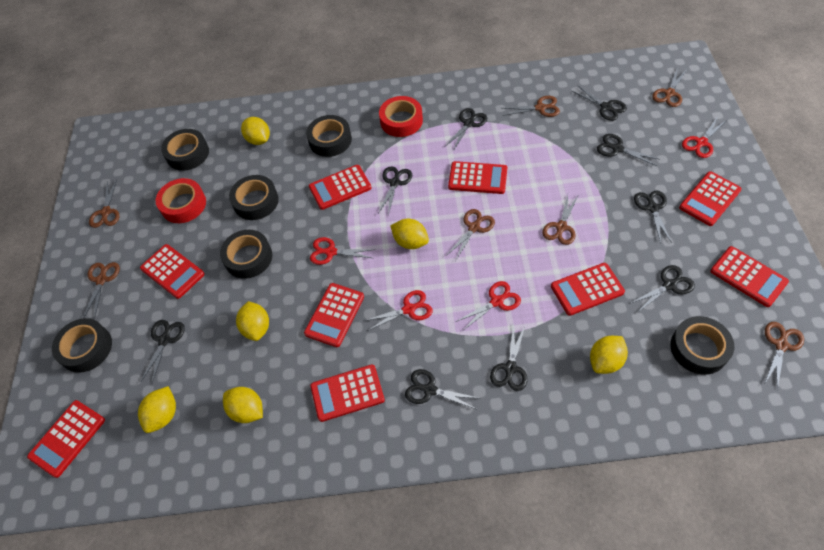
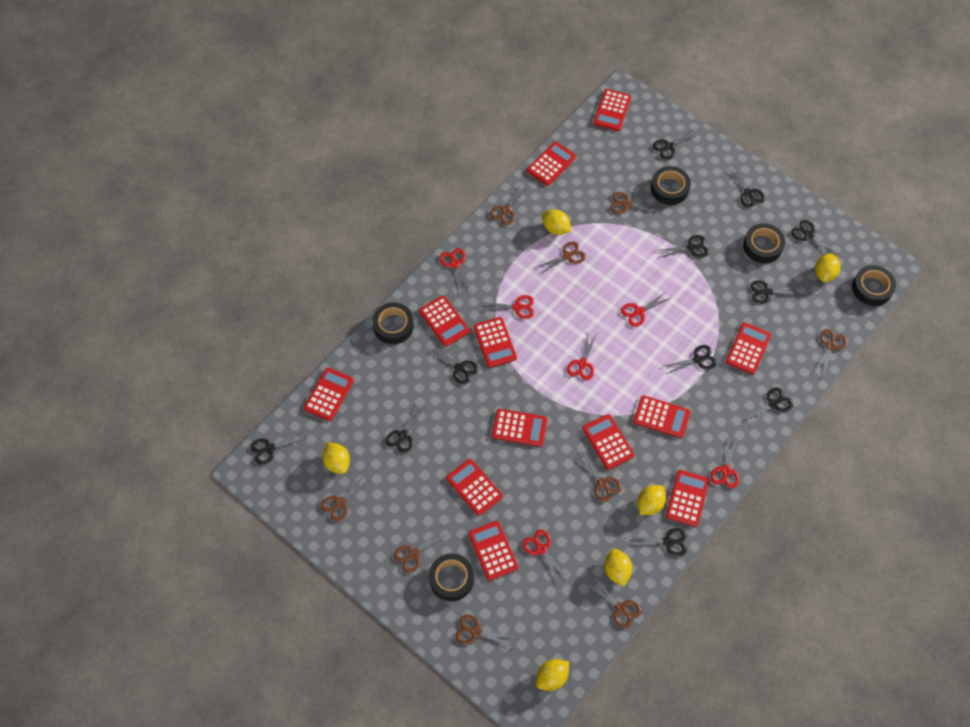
black scissors: [140,320,185,383] [378,166,412,215] [405,369,478,409] [445,108,487,151] [490,323,527,391] [572,85,627,121] [597,134,659,166] [629,265,695,313] [634,190,672,243] = 9 -> [250,430,307,465] [385,404,426,453] [429,345,479,385] [629,528,687,556] [652,129,698,160] [659,235,709,258] [664,345,717,374] [728,166,765,208] [743,387,793,428] [750,280,804,304] [791,220,839,254] = 11
black tape: [52,318,112,373] [161,129,209,171] [220,230,272,279] [229,175,279,220] [306,115,352,157] [670,316,734,374] = 6 -> [372,302,414,344] [429,554,474,601] [651,166,691,205] [743,223,785,263] [852,265,896,306] = 5
brown scissors: [83,262,120,319] [89,179,119,228] [446,209,495,261] [502,96,560,117] [542,195,578,245] [652,67,686,107] [764,322,804,390] = 7 -> [321,475,370,522] [393,528,448,573] [455,615,517,647] [490,185,528,225] [537,241,586,275] [575,452,622,502] [587,578,642,629] [610,192,662,214] [814,329,847,376] = 9
red calculator: [27,400,105,478] [140,244,205,299] [304,283,364,347] [309,165,371,210] [310,365,385,422] [448,161,507,194] [551,263,625,316] [679,171,741,226] [710,246,789,307] = 9 -> [304,368,354,421] [419,296,470,347] [446,459,503,516] [469,521,518,581] [474,317,517,368] [492,409,547,447] [527,141,576,186] [583,414,634,470] [593,89,631,131] [633,395,691,438] [666,470,709,527] [726,322,771,374] = 12
red scissors: [310,237,375,265] [364,290,432,331] [456,281,521,330] [682,116,727,158] = 4 -> [440,248,471,293] [483,295,534,319] [522,530,568,585] [567,334,597,380] [621,292,671,327] [711,436,739,488] = 6
red tape: [156,178,206,223] [379,96,423,137] = 2 -> none = 0

